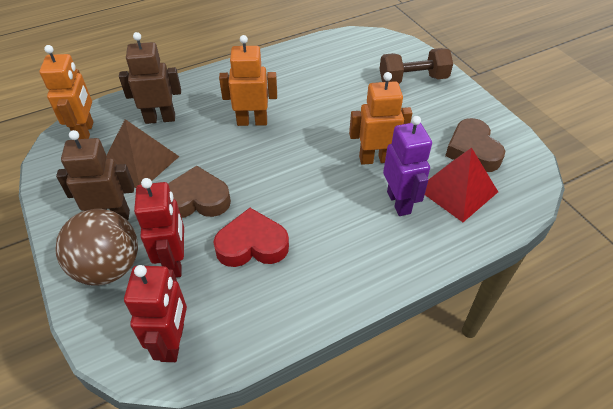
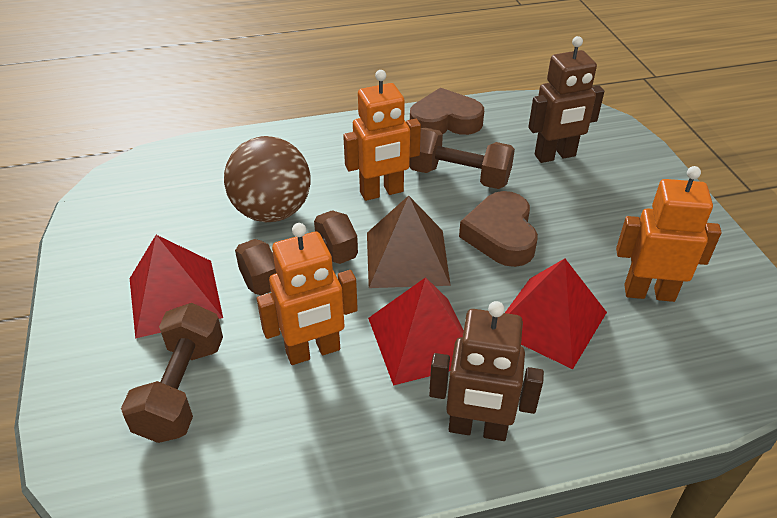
brown dumbbell: [380,48,453,84] = 1 -> [121,303,223,443] [235,210,358,295] [409,128,515,189] = 3
purple robot: [383,116,432,216] = 1 -> none = 0
red heart: [213,208,289,267] = 1 -> none = 0
red pyramid: [425,148,498,222] = 1 -> [130,235,223,339] [368,277,464,385] [505,259,607,369] = 3
red robot: [124,265,187,362] [134,178,184,278] = 2 -> none = 0

